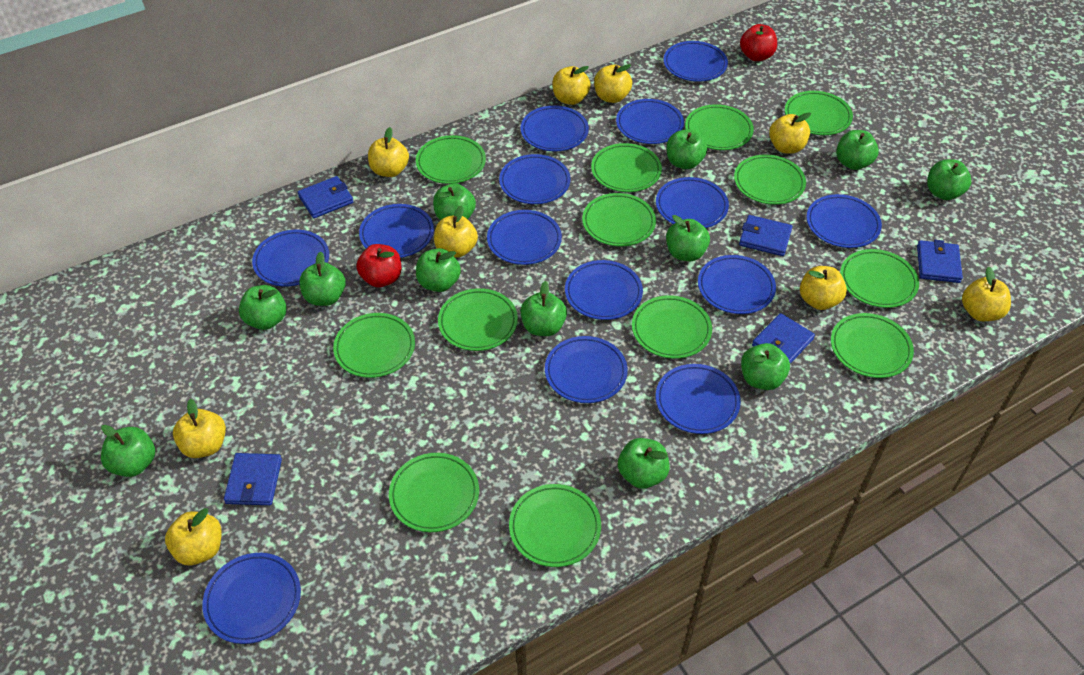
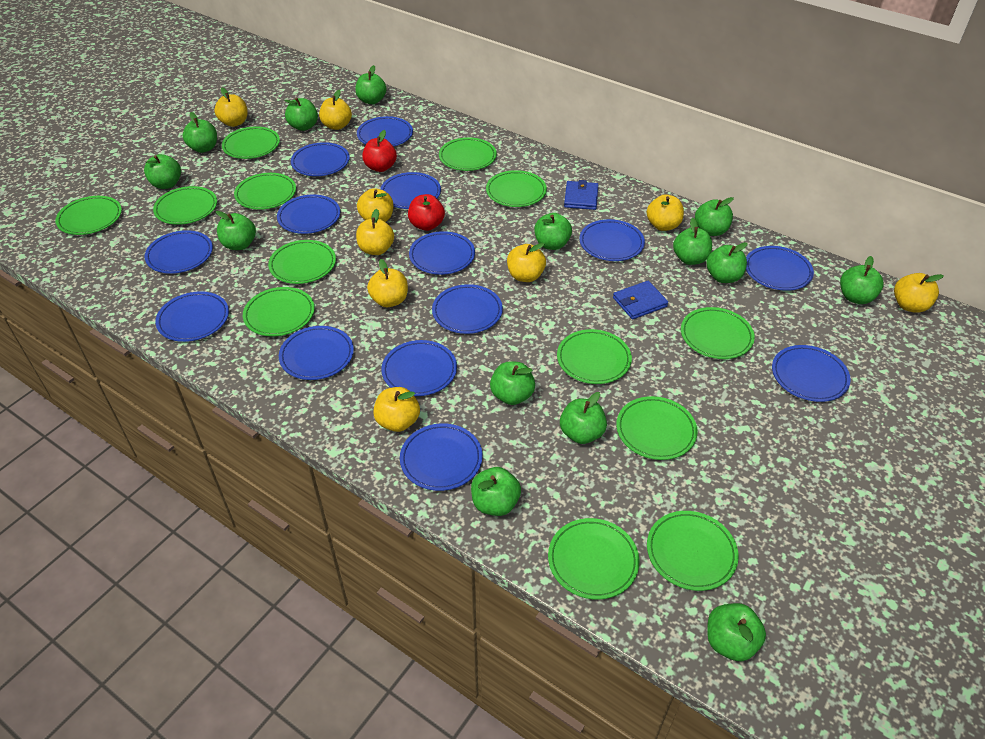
blue wallet: [224,453,282,505] [298,176,353,218] [739,215,792,256] [752,313,815,364] [917,240,963,283] = 5 -> [564,180,598,210] [613,281,668,319] = 2
green apple: [101,425,155,477] [239,285,287,330] [299,252,346,306] [416,248,461,292] [433,183,476,220] [520,281,567,336] [618,438,670,489] [666,215,710,261] [667,129,707,169] [741,343,790,390] [836,130,879,170] [927,159,971,200] = 12 -> [144,154,181,189] [182,112,217,153] [216,211,256,250] [284,98,318,131] [355,65,386,104] [471,467,521,516] [490,362,535,405] [534,213,572,250] [560,392,607,444] [673,218,712,265] [695,197,734,236] [707,242,748,283] [707,603,766,661] [840,256,884,304] = 14

